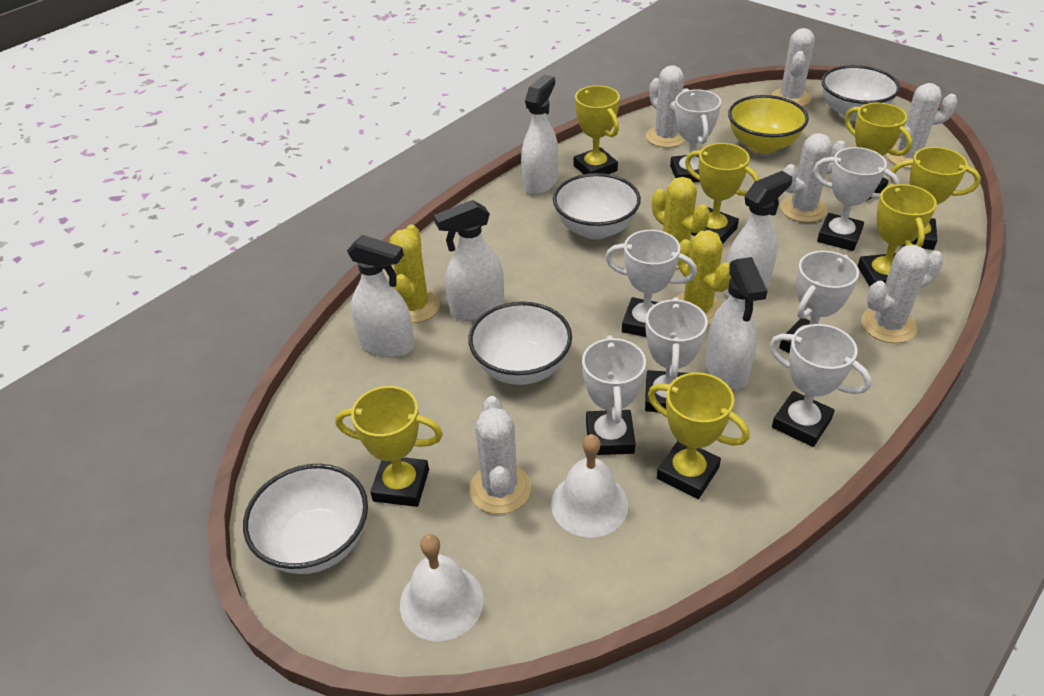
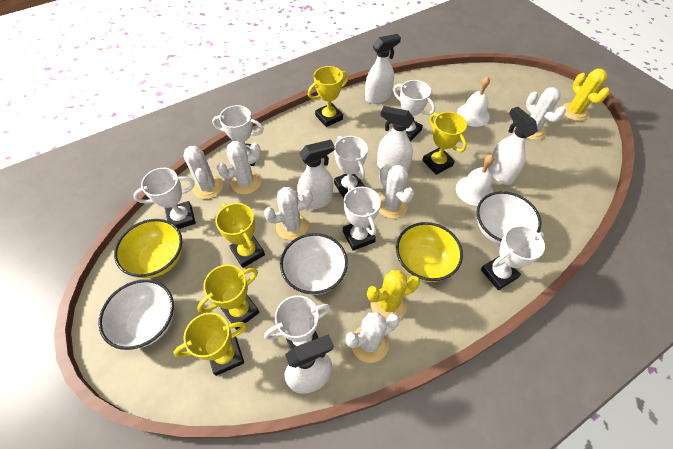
white bowl: [243,464,368,574] [468,302,572,385] [553,173,641,239] [821,65,900,121] = 4 -> [98,279,174,350] [280,233,348,295] [477,191,541,245] = 3
yellow bowl: [728,95,809,153] = 1 -> [114,219,182,278] [396,222,463,282] = 2
yellow cactus: [389,225,440,323] [652,177,710,269] [677,230,731,325] = 3 -> [367,270,420,320] [562,69,609,121] = 2
yellow trophy: [335,386,443,507] [574,85,620,174] [648,373,750,499] [685,143,760,244] [845,102,912,202] [858,184,937,287] [890,147,981,250] = 7 -> [174,313,247,376] [197,265,260,330] [215,203,265,268] [308,66,349,127] [422,112,467,175] = 5

